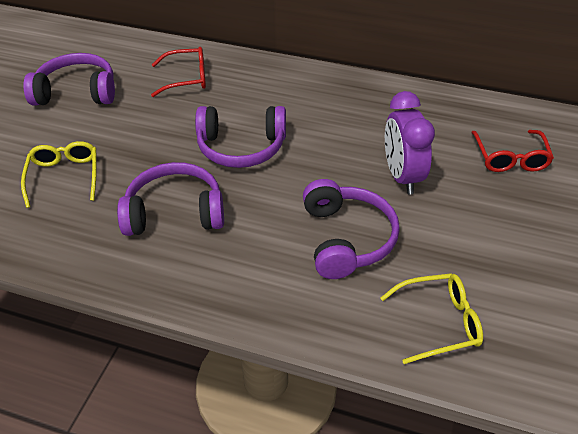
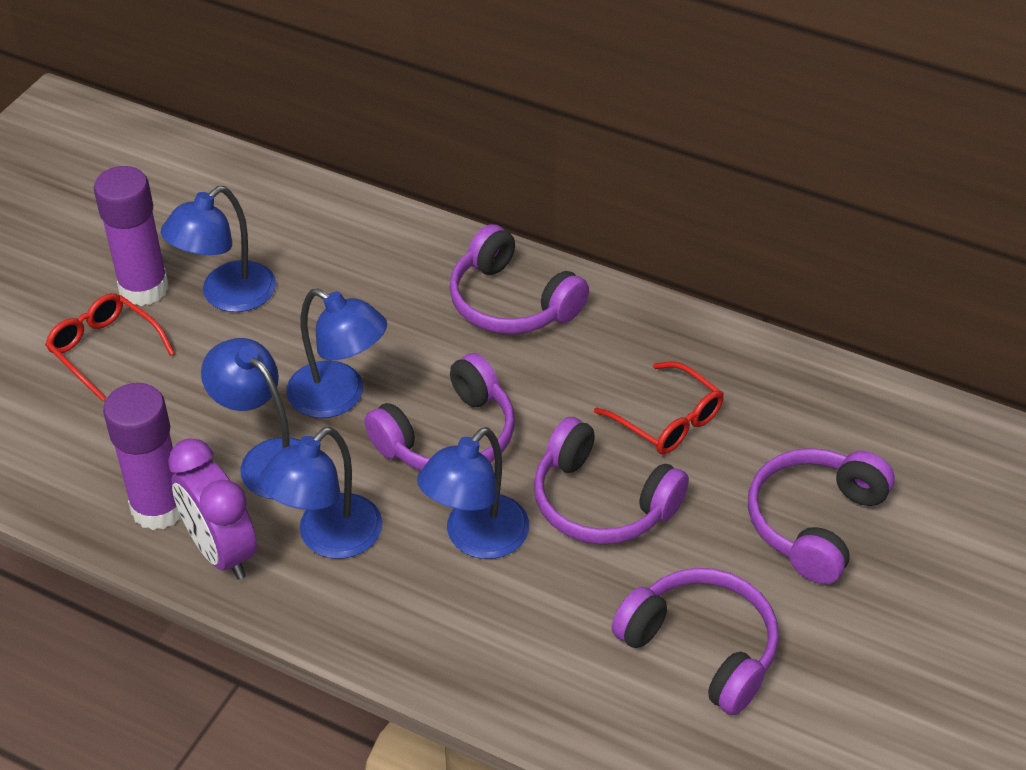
blue lamp: none = 0 -> [160,186,276,312] [201,338,300,499] [259,427,382,559] [286,289,387,418] [417,427,529,559] = 5
purple glue stick: none = 0 -> [94,166,169,306] [103,383,182,530] = 2
purple headphones: [23,53,115,105] [117,162,224,236] [195,106,286,168] [303,179,400,279] = 4 -> [364,353,515,471] [449,224,589,334] [534,417,689,544] [611,568,779,715] [748,448,895,584] = 5
yellow glasses: [21,141,97,208] [380,273,483,364] = 2 -> none = 0

